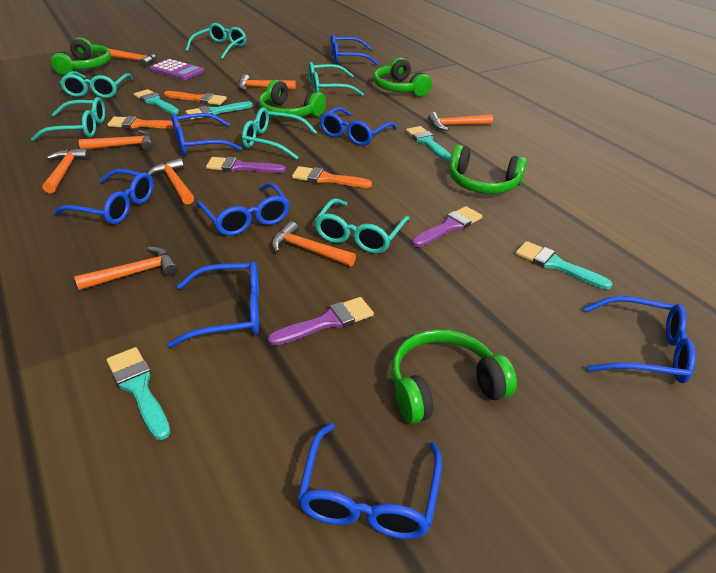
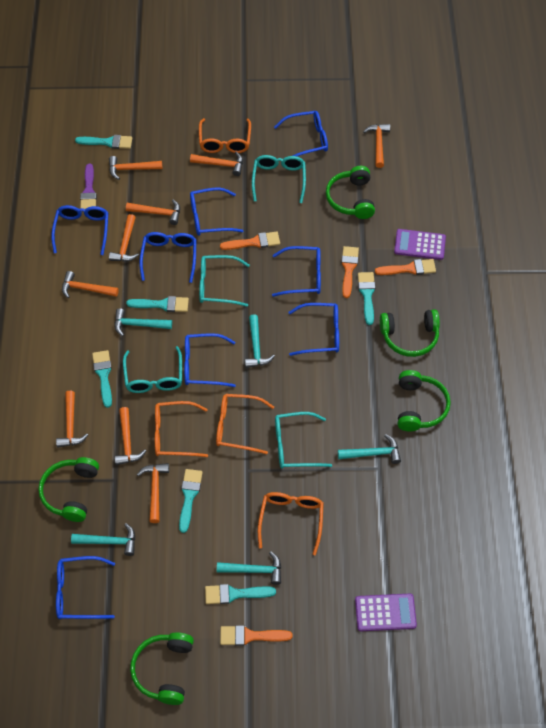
orange brush: [107,116,181,129] [164,91,227,105] [292,166,372,188] = 3 -> [220,232,280,250] [220,625,293,646] [341,246,359,298] [375,259,436,275] = 4
orange glasses: none = 0 -> [155,401,208,457] [199,118,251,153] [216,394,274,454] [258,492,324,555] = 4
orange hammer: [43,148,89,193] [74,246,178,290] [79,130,153,151] [107,48,156,67] [148,158,194,204] [239,74,296,91] [271,221,356,267] [428,112,493,131] = 8 -> [56,391,88,448] [62,271,119,298] [109,156,162,180] [109,214,139,262] [115,407,146,465] [126,199,180,225] [137,463,169,523] [190,152,243,176] [363,124,390,168] = 9
purple brush: [206,157,286,173] [268,297,374,346] [412,206,482,247] = 3 -> [80,164,97,209] = 1
purple calculator: [149,59,204,80] = 1 -> [355,594,417,631] [394,229,446,260] = 2
turquoise brush: [107,347,170,440] [134,89,179,114] [186,101,253,120] [406,126,452,162] [515,241,612,290] = 5 -> [75,135,132,149] [92,350,112,408] [126,296,189,312] [179,469,203,533] [205,584,276,604] [358,272,375,325] = 6
turquoise glasses: [31,97,105,141] [59,71,133,98] [186,23,247,60] [242,107,317,160] [308,62,364,96] [314,198,410,254] = 6 -> [123,346,182,393] [199,255,250,307] [252,155,306,203] [275,412,332,469] = 4
turquoise hammer: none = 0 -> [71,523,136,556] [114,308,172,336] [217,551,281,585] [245,315,275,368] [338,434,401,464] = 5

